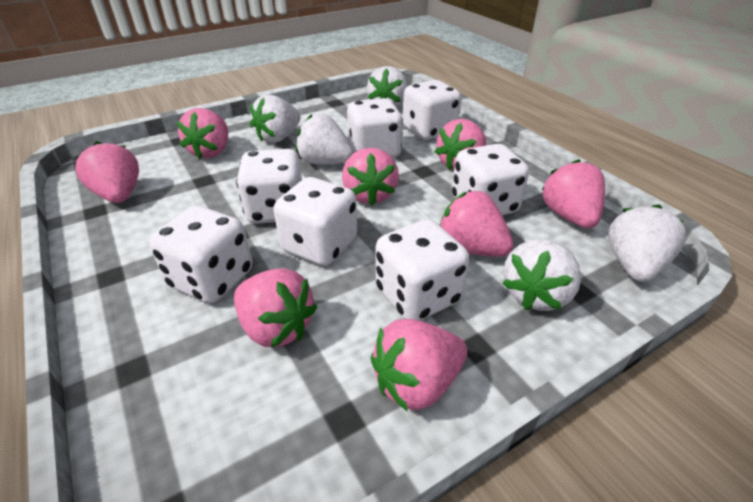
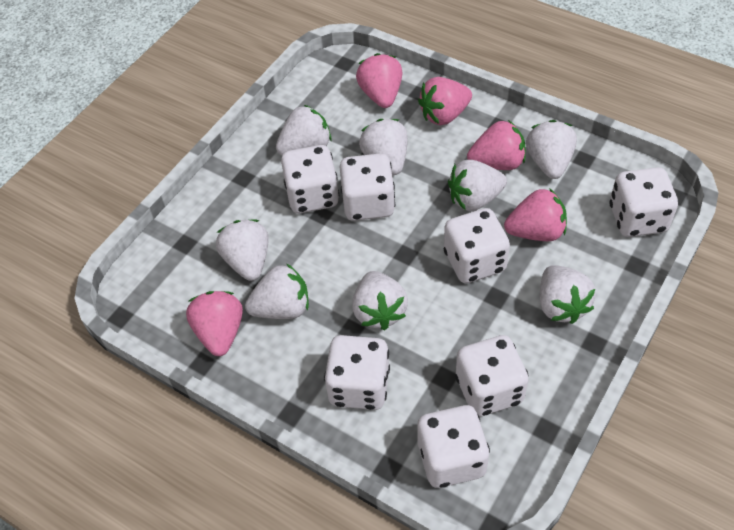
pink strawberry: [75,141,139,203] [177,108,228,159] [234,268,317,348] [342,148,399,206] [371,319,467,412] [435,119,486,170] [439,191,514,257] [541,159,605,228] = 8 -> [186,291,243,356] [356,53,402,108] [418,77,472,125] [467,120,526,170] [504,188,567,241] = 5
white strawberry: [250,94,301,143] [296,114,354,164] [367,66,408,108] [502,239,581,311] [608,204,686,282] = 5 -> [216,219,269,281] [245,263,309,319] [276,105,331,156] [352,271,408,330] [359,119,408,175] [448,160,507,211] [526,120,577,179] [540,265,596,324] = 8

